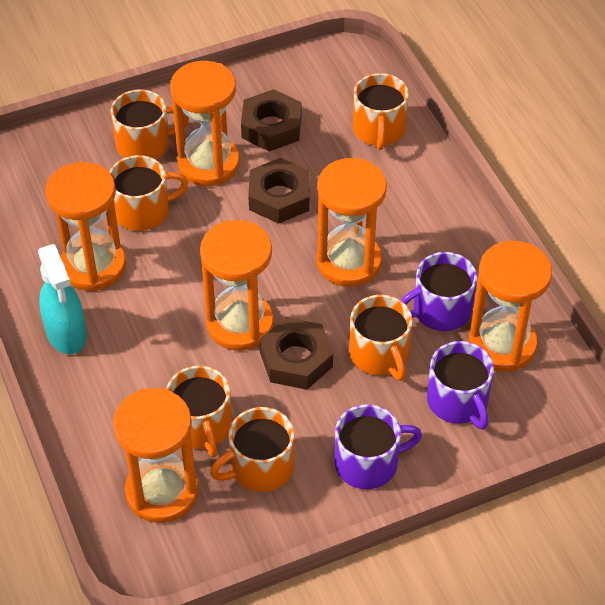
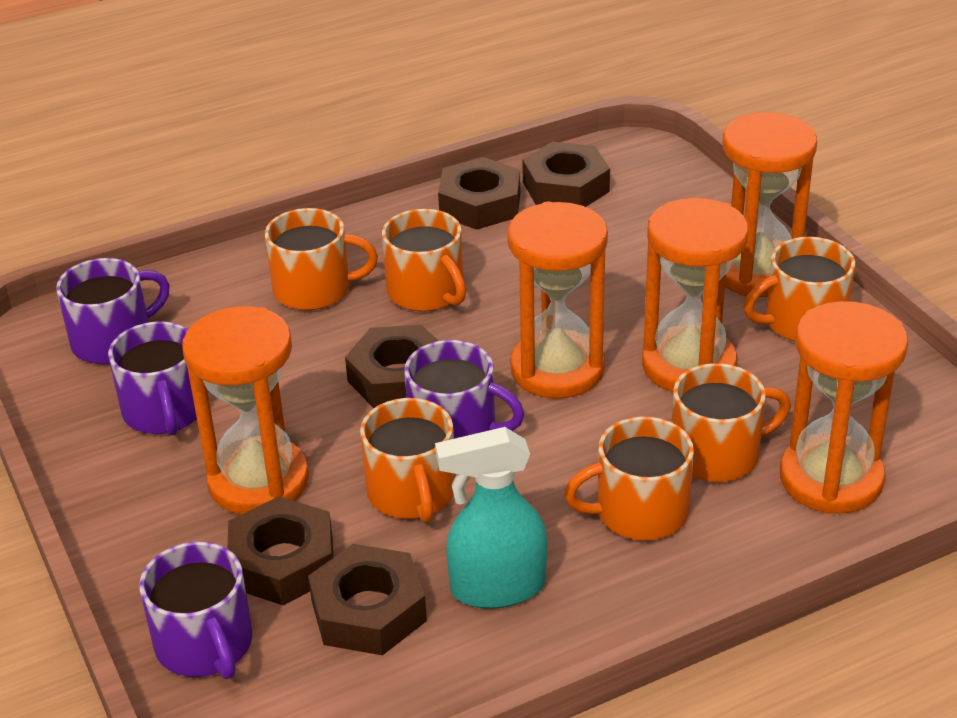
brown nut: [241,89,301,152] [248,158,310,224] [260,317,333,390] = 3 -> [228,496,333,606] [308,544,427,655] [345,325,439,408] [438,157,520,230] [522,142,610,207] = 5
orange hourglass: [45,162,126,291] [113,388,199,523] [170,61,240,186] [200,220,274,351] [316,158,387,287] [469,241,552,372] = 6 -> [182,306,309,515] [507,201,608,399] [642,198,748,392] [723,112,817,297] [780,301,908,514] = 5
purple mug: [335,404,422,489] [401,252,477,331] [427,341,494,430] = 3 -> [56,258,170,364] [108,321,197,435] [140,542,252,679] [404,340,525,439] = 4

